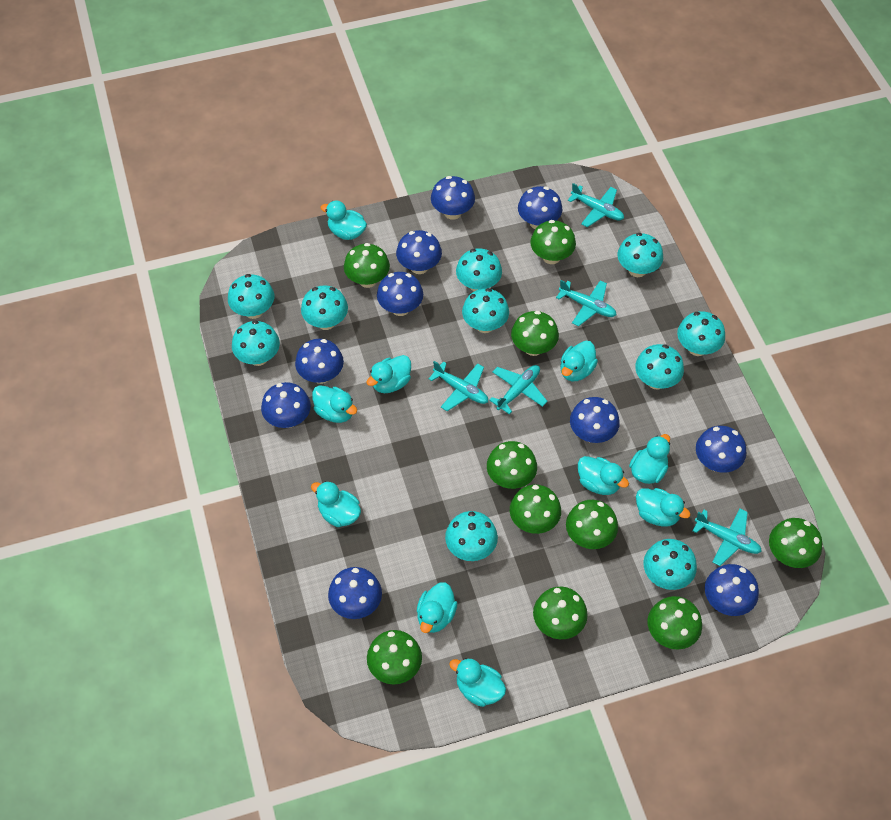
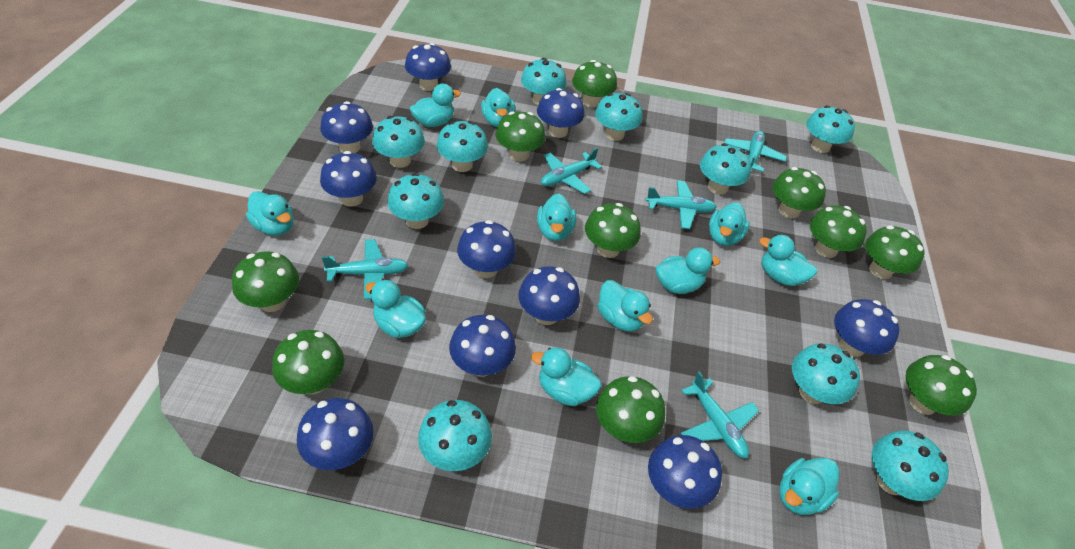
turquoise duck: [311,481,361,527] [312,385,357,423] [320,201,367,240] [366,355,411,393] [417,582,458,633] [449,658,506,707] [560,341,598,381] [578,456,629,495] [629,434,670,484] [636,488,691,527] = 10 -> [246,191,293,236] [365,280,426,338] [410,84,461,127] [481,88,515,127] [531,348,601,406] [537,193,576,241] [598,280,653,332] [656,247,720,294] [709,202,750,246] [759,235,817,286] [779,458,839,515] = 11

